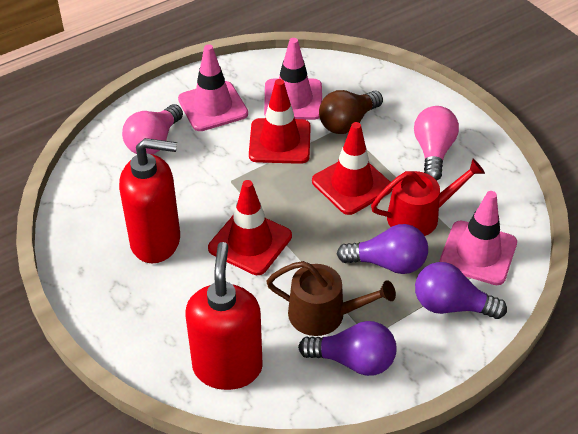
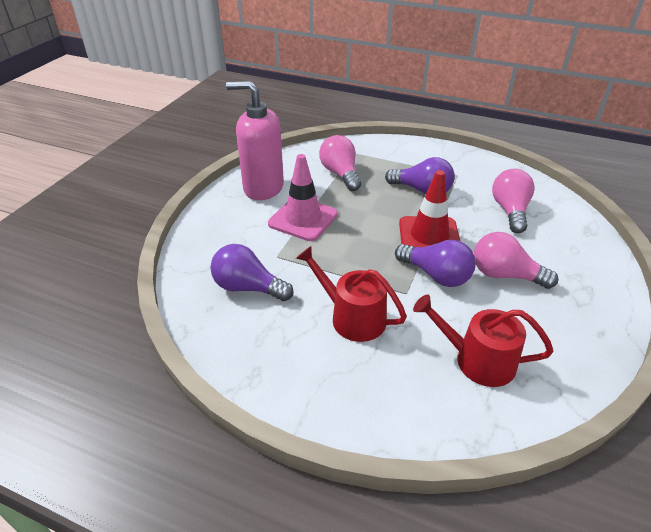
brown light bulb: [319,90,383,134] = 1 -> none = 0
brown watering can: [266,261,396,336] = 1 -> none = 0
pink light bulb: [122,104,183,154] [414,106,459,181] = 2 -> [319,135,361,191] [474,232,558,289] [492,169,535,233] = 3
pink soap dispenser: none = 0 -> [226,81,284,200] = 1
pink traffic cone: [178,44,248,131] [264,38,322,120] [439,191,517,285] = 3 -> [268,154,338,241] = 1
red soap dispenser: [119,138,180,263] [185,242,263,390] = 2 -> none = 0
red traffic cone: [208,180,292,275] [249,79,311,164] [312,122,393,215] = 3 -> [399,170,460,247] = 1
red watering can: [371,159,485,236] = 1 -> [296,246,407,342] [413,294,553,387] = 2

